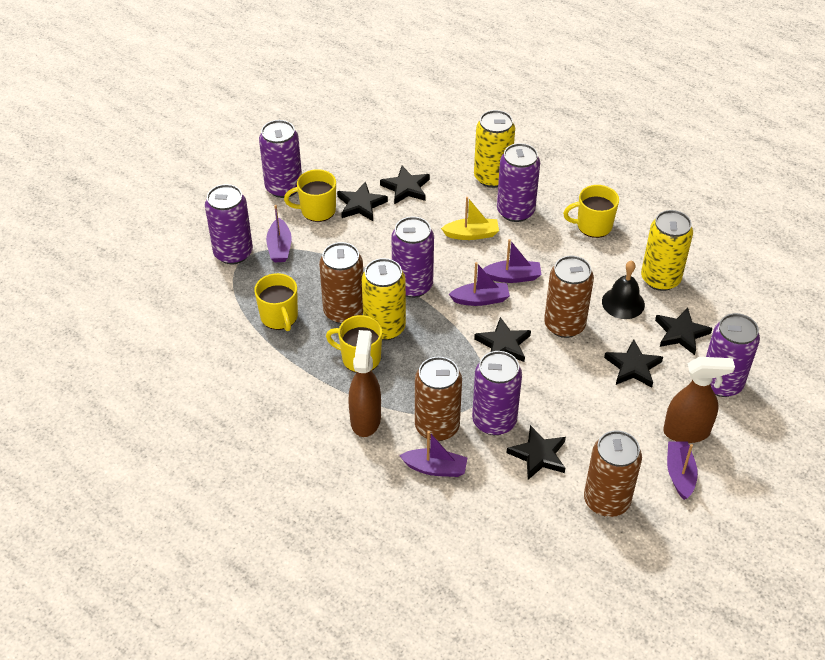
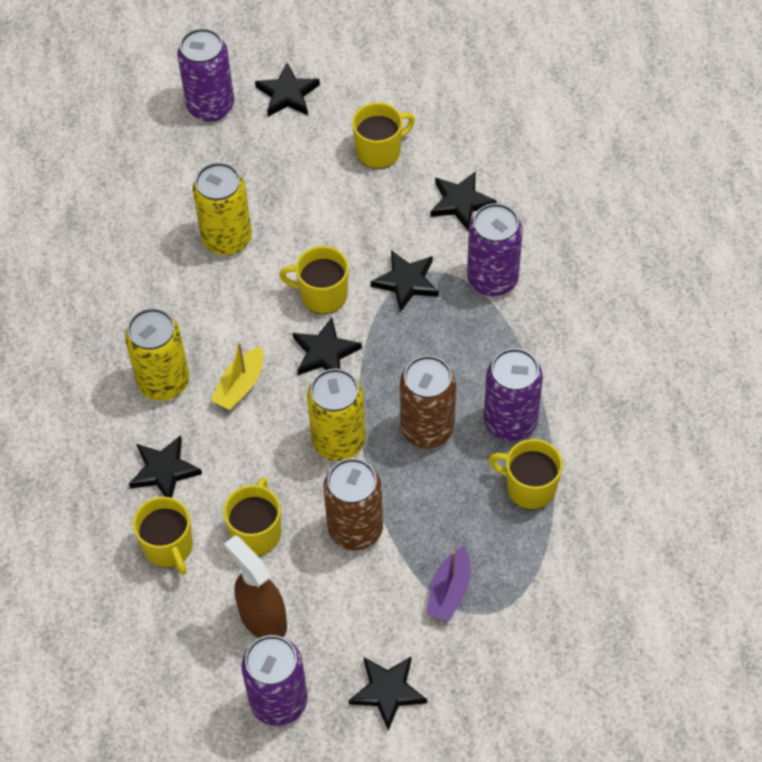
black bell: [602,261,645,319] = 1 -> none = 0
brown can: [319,242,363,324] [415,356,462,441] [544,256,594,338] [584,430,642,517] = 4 -> [323,458,383,550] [400,355,456,448] = 2
brown spray bottle: [348,330,381,437] [663,357,735,443] = 2 -> [224,535,287,638] = 1
purple boat: [266,205,292,262] [399,431,467,477] [449,262,510,306] [483,239,541,283] [667,441,698,500] = 5 -> [426,546,470,621] = 1
purple can: [205,184,253,264] [259,120,302,198] [391,217,434,298] [472,351,522,435] [497,143,540,222] [706,313,760,397] = 6 -> [177,28,234,122] [241,635,308,726] [467,203,523,296] [484,348,543,441] = 4
yellow mug: [254,273,298,331] [284,169,336,222] [326,315,382,372] [563,185,619,238] = 4 -> [133,497,193,575] [224,477,281,556] [279,246,349,314] [352,102,415,169] [489,439,563,510] = 5

